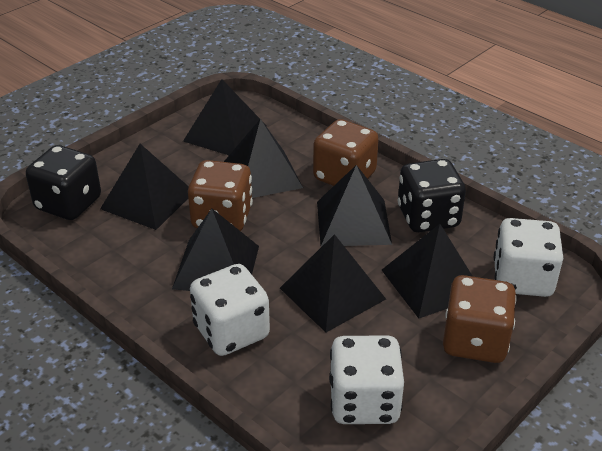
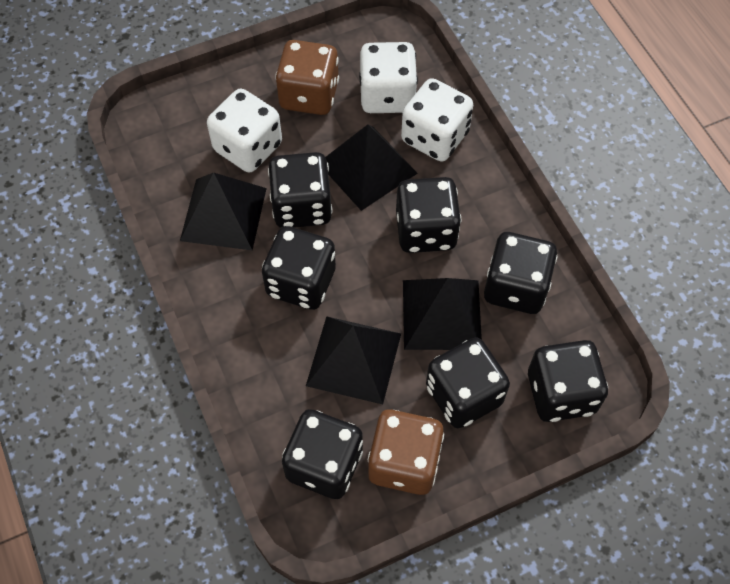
black dice: [26,145,101,220] [398,159,466,232] = 2 -> [262,226,336,310] [268,152,332,228] [282,409,363,499] [396,177,461,253] [426,338,510,428] [484,232,557,314] [528,340,608,422] = 7
black pyramid: [100,144,189,230] [172,209,259,291] [183,79,267,155] [224,119,303,198] [280,234,386,332] [317,165,392,247] [382,224,473,318] = 7 -> [180,173,267,250] [306,316,401,405] [325,124,418,211] [403,278,482,350] = 4
brown dice: [188,160,253,231] [313,119,379,186] [443,275,517,363] = 3 -> [275,40,339,115] [368,409,444,495] = 2

